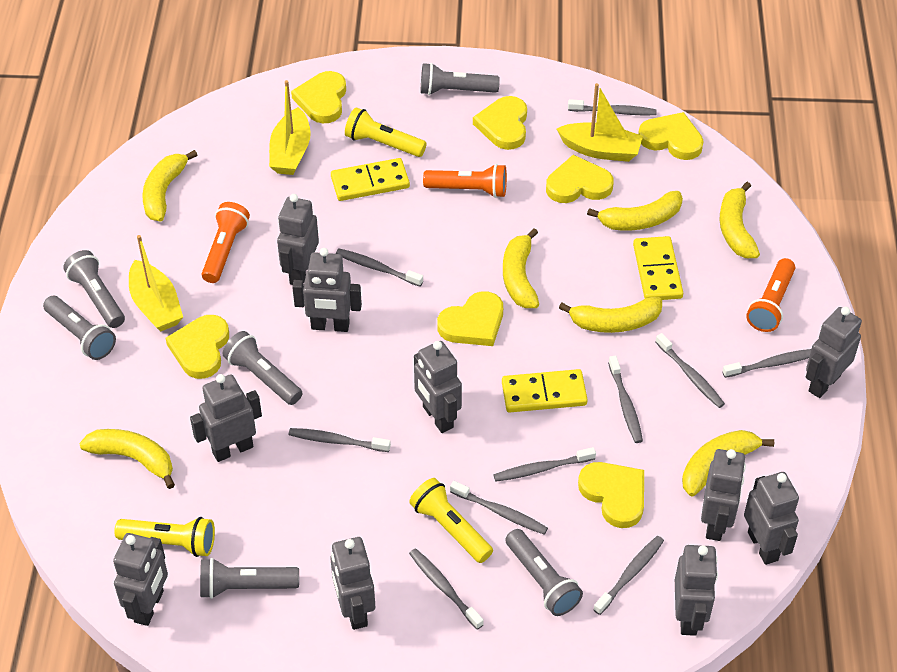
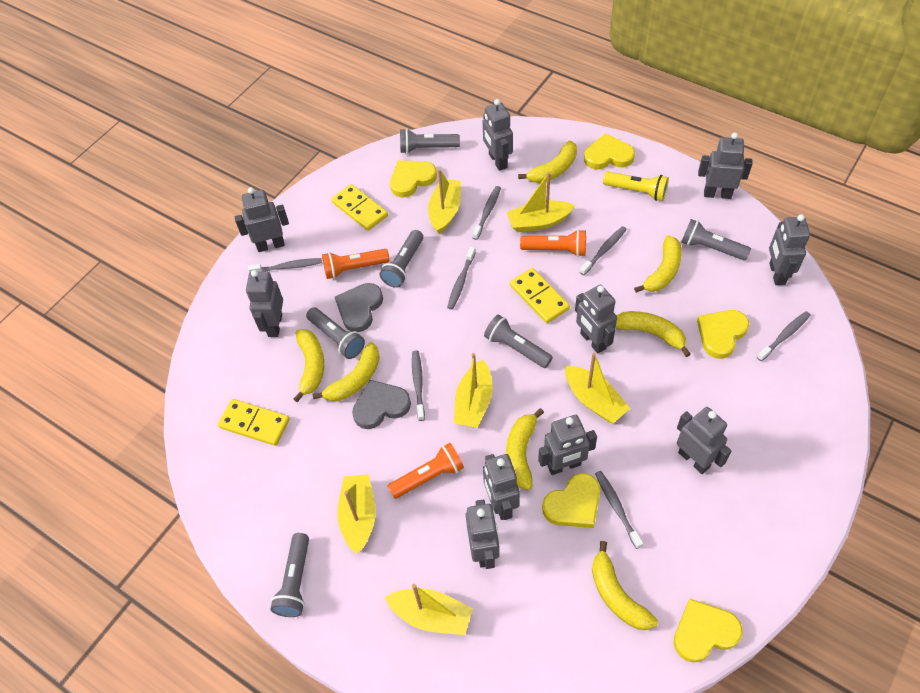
grey heart: none = 0 -> [335,283,383,332] [352,380,411,429] = 2
grey toothbrush: [288,428,391,452] [336,248,423,286] [409,548,484,630] [450,481,548,535] [493,447,596,482] [568,99,657,115] [593,536,664,615] [608,356,643,443] [656,333,725,408] [722,349,811,378] = 10 -> [248,258,322,273] [412,351,425,421] [447,247,476,310] [472,186,501,240] [580,226,627,275] [595,471,643,549] [757,311,811,361] = 7
yellow boat: [129,235,183,331] [269,80,311,175] [557,83,643,162] = 3 -> [337,474,376,554] [385,584,473,635] [428,169,461,234] [454,353,493,428] [507,172,575,232] [565,353,630,423] = 6
yellow flashlight: [114,517,215,557] [345,108,427,157] [409,478,493,563] = 3 -> [603,172,669,201] = 1
yellow heart: [165,315,229,379] [291,71,346,123] [437,291,503,346] [473,96,527,150] [546,155,614,203] [578,462,644,528] [638,112,703,160] = 7 -> [390,160,437,197] [542,473,600,528] [584,133,635,170] [674,599,743,663] [697,310,749,359] = 5

